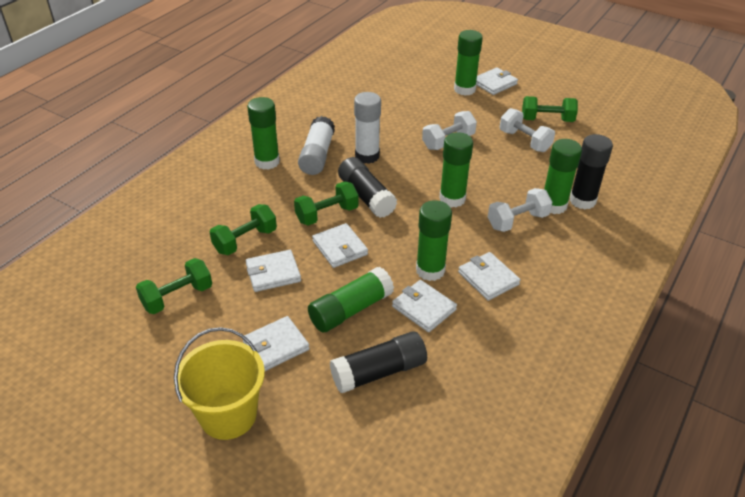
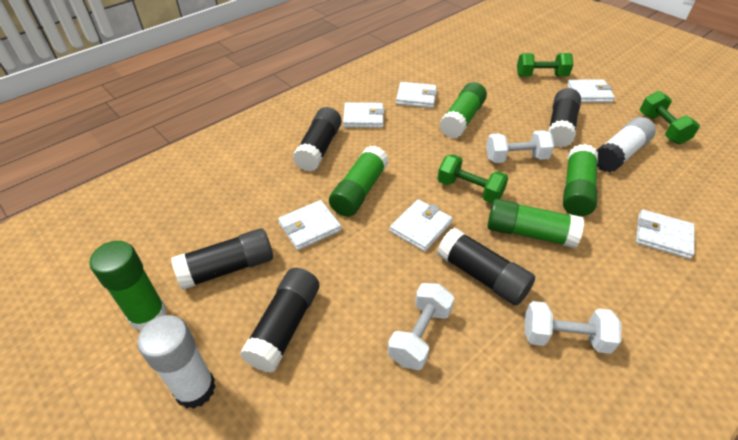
black glue stick: [330,331,427,393] [338,157,397,218] [570,134,613,209] = 3 -> [171,228,273,290] [240,268,319,373] [293,107,341,172] [437,228,535,306] [548,88,581,147] = 5
green dumbbell: [136,258,212,314] [210,204,277,255] [294,181,358,226] [522,96,578,122] = 4 -> [437,154,508,203] [517,53,573,77] [640,91,700,144] = 3
green glue stick: [247,97,280,170] [308,267,394,332] [416,200,452,281] [439,132,473,208] [454,30,483,96] [544,139,582,214] = 6 -> [89,241,167,332] [329,146,389,217] [439,82,487,138] [487,199,584,248] [563,144,598,216] = 5
yellow bucket: [174,327,265,440] = 1 -> none = 0

